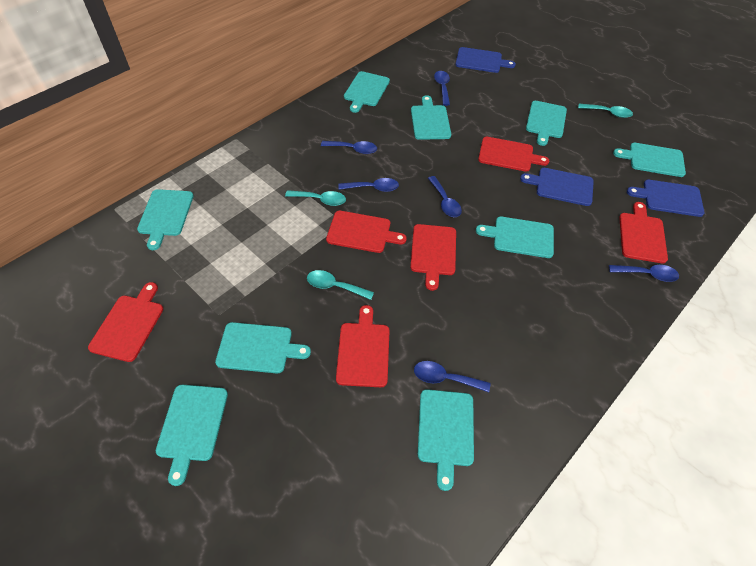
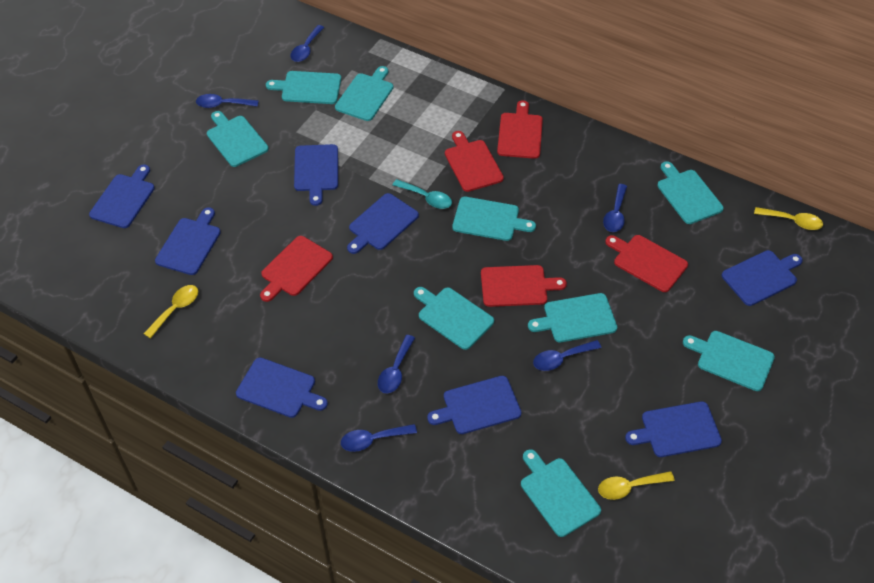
blue cutting board: [455,47,516,73] [520,168,594,206] [627,180,705,217] = 3 -> [89,164,155,228] [155,207,221,275] [236,357,328,418] [294,144,338,206] [347,193,419,254] [427,376,522,434] [625,401,722,457] [722,250,803,306] = 8
red cutting board: [88,282,163,362] [326,211,407,253] [336,305,390,387] [410,224,456,291] [478,137,549,172] [619,202,668,264] = 6 -> [260,236,333,302] [445,131,504,192] [481,265,567,307] [497,100,543,159] [605,235,688,292] = 5
turquoise spoon: [285,190,346,206] [307,270,374,300] [578,104,633,118] = 3 -> [393,179,452,209] = 1
yellow spoon: none = 0 -> [144,285,198,339] [598,471,675,500] [754,207,823,230] = 3

